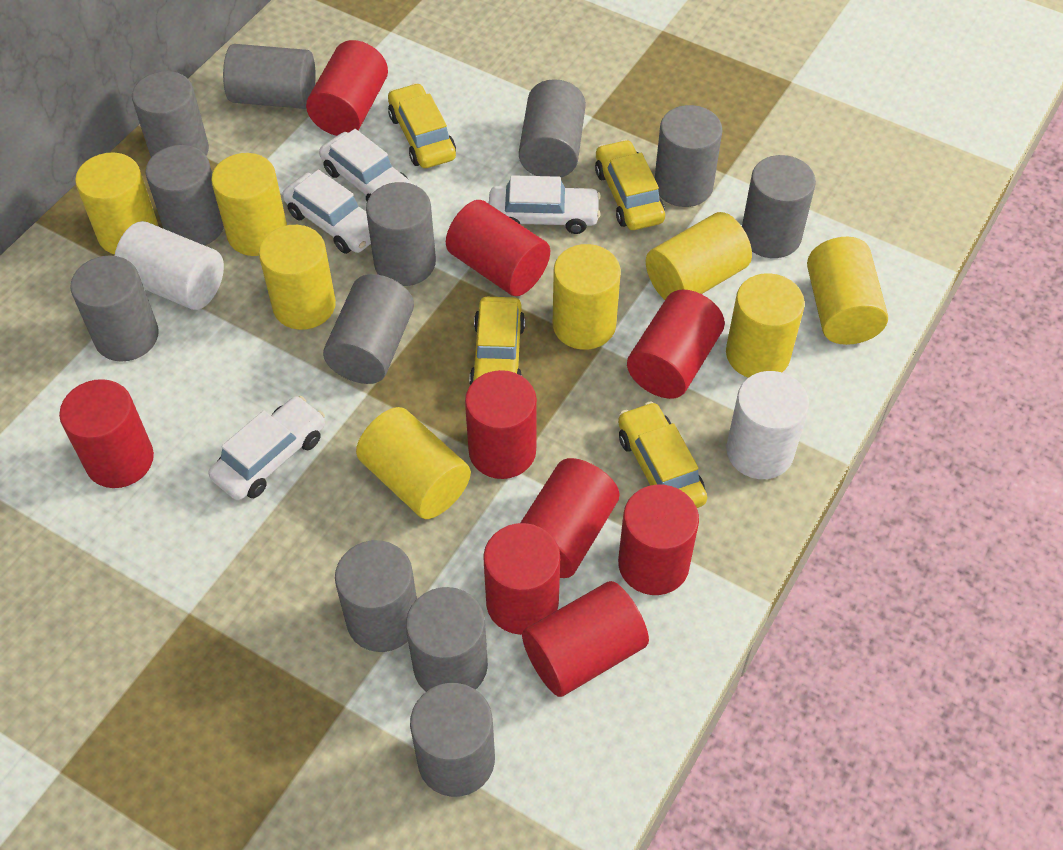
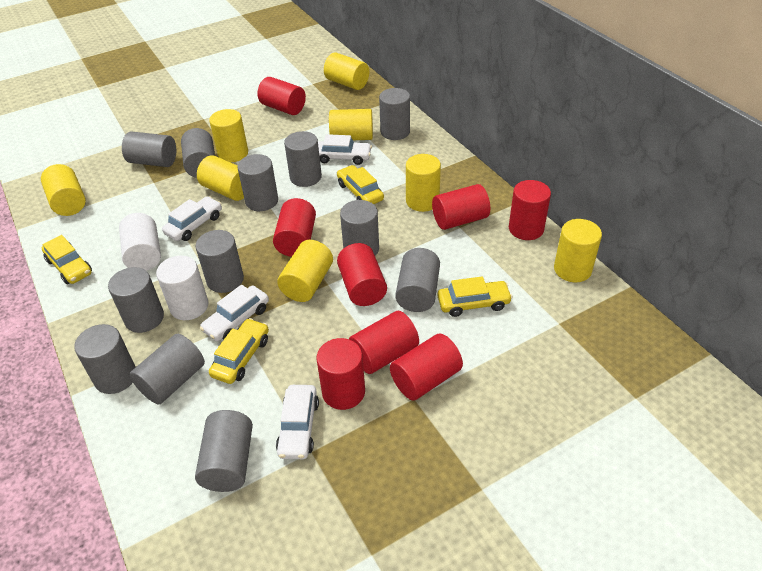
red cylinder: [59,379,154,488] [306,40,388,136] [446,200,550,296] [465,370,537,479] [484,523,560,635] [521,458,620,578] [522,581,649,697] [618,485,699,595] [627,289,725,399] = 9 -> [258,77,306,115] [273,198,316,257] [316,338,365,410] [337,243,387,306] [349,311,419,374] [390,333,463,401] [432,184,490,230] [509,180,551,240] = 8

